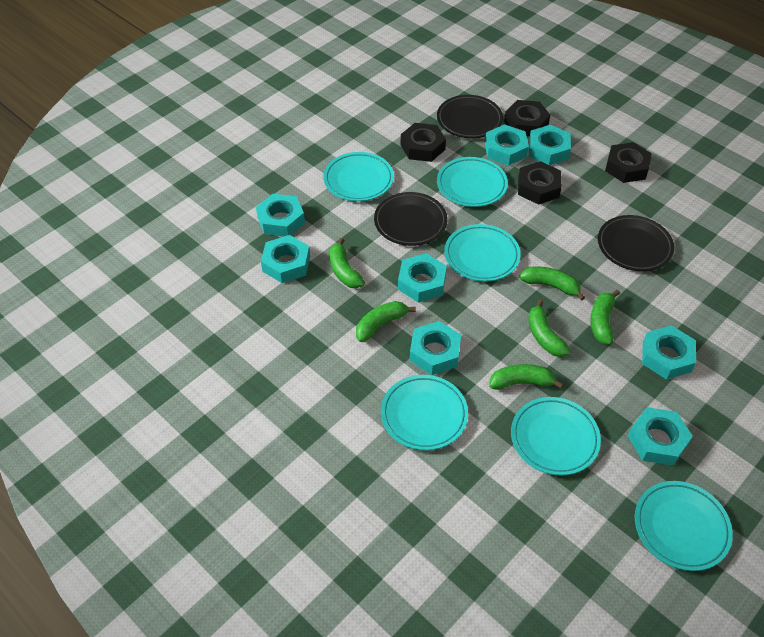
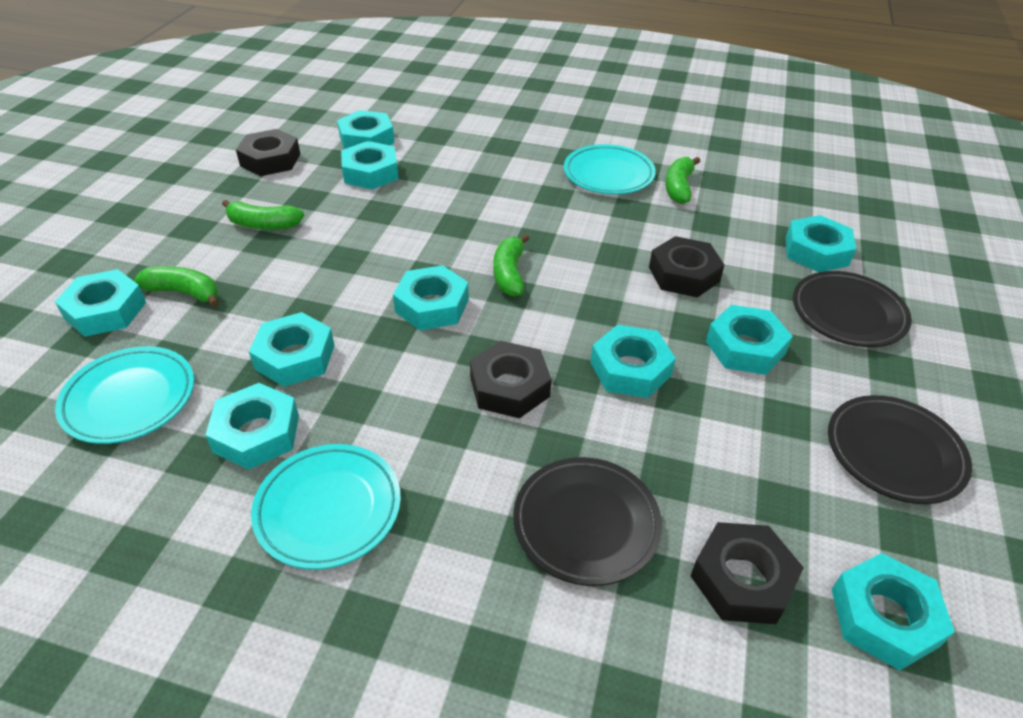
green banana: [329,238,365,289] [356,301,416,342] [489,364,563,390] [519,266,585,301] [528,300,570,357] [590,290,620,345] = 6 -> [134,266,219,307] [222,200,304,230] [493,234,530,297] [665,157,701,204] = 4
turquoise nut: [256,194,305,237] [261,235,310,283] [398,253,447,303] [410,321,461,375] [485,124,529,166] [529,125,571,165] [628,407,693,465] [642,325,696,380] = 8 -> [55,269,146,337] [205,383,299,470] [249,312,335,387] [337,110,395,149] [341,141,398,190] [393,265,469,330] [590,325,676,398] [706,305,793,375] [786,215,856,272] [832,553,955,670] = 10
turquoise plate: [323,152,394,201] [381,375,468,450] [437,157,508,207] [444,224,520,282] [511,397,601,476] [635,481,733,571] = 6 -> [55,346,194,444] [251,444,401,569] [564,144,656,194] = 3

